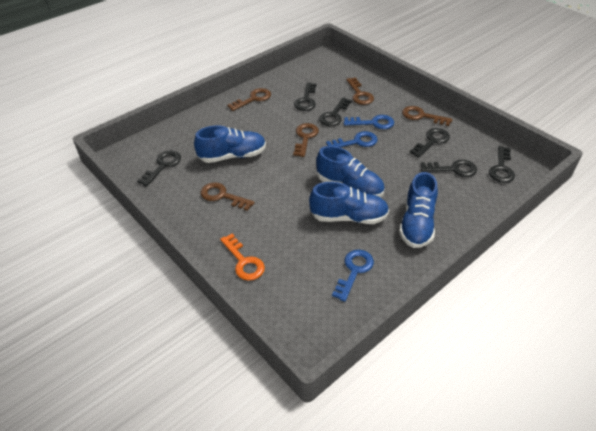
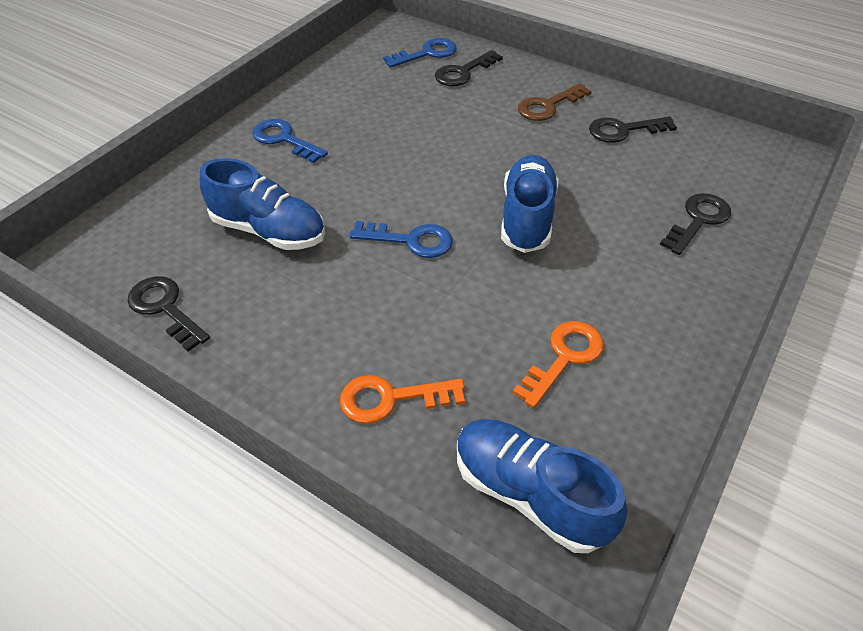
black key: [137,151,181,186] [294,83,316,111] [319,98,352,126] [409,128,450,158] [421,160,477,177] [489,146,515,183] = 6 -> [128,276,210,352] [435,50,503,86] [589,117,677,143] [660,193,731,255] = 4
blue shoe: [194,125,266,163] [309,182,389,224] [316,146,385,197] [399,172,438,248] = 4 -> [199,158,325,250] [457,419,627,553] [501,155,559,253] = 3
brown key: [201,182,255,211] [227,88,271,111] [293,123,319,157] [346,77,374,105] [402,106,453,126] = 5 -> [518,83,592,121] = 1
orange key: [220,234,265,281] = 1 -> [340,375,465,424] [513,321,604,408] = 2

